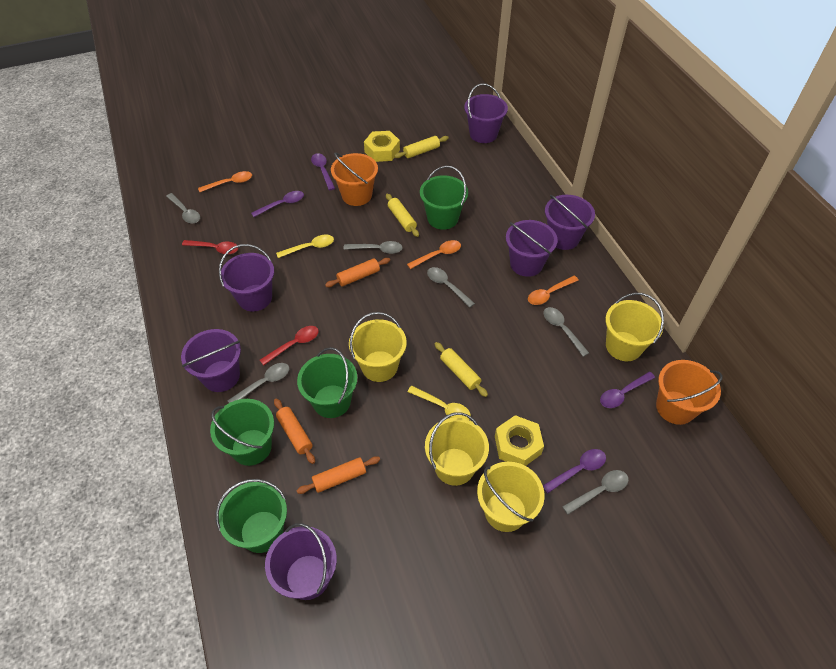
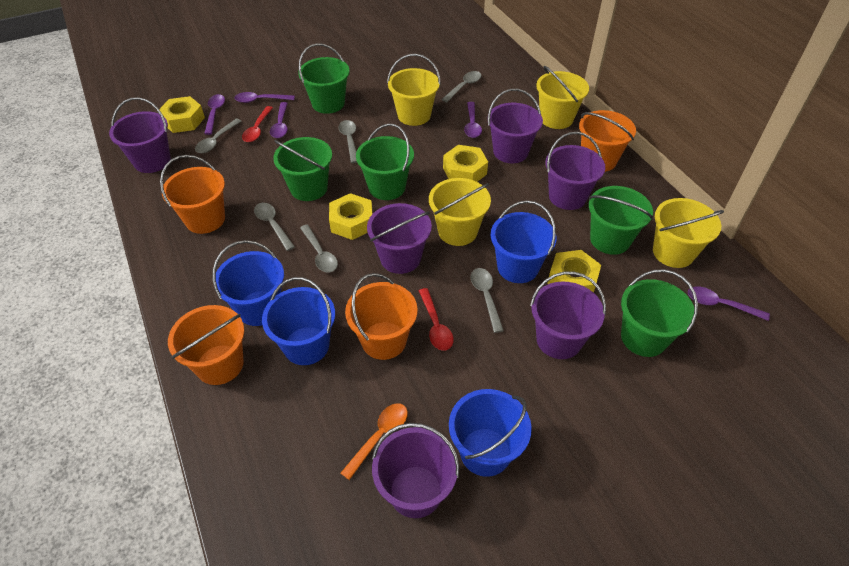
blue bucket: none = 0 -> [212,240,284,326] [262,277,335,365] [449,389,532,477] [491,200,557,283] = 4
green bucket: [210,399,274,466] [216,479,287,553] [297,347,357,418] [420,166,468,230] = 4 -> [273,137,332,201] [298,43,350,114] [356,123,414,200] [589,186,653,255] [621,269,698,357] = 5
orange bucket: [331,152,378,206] [656,360,723,425] = 2 -> [160,155,225,234] [168,305,244,385] [345,273,418,360] [579,110,636,172] = 4
orange rolling pin: [274,398,315,464] [296,456,380,494] [325,258,390,287] = 3 -> none = 0
orange spoon: [198,171,252,192] [407,240,461,269] [528,276,579,305] = 3 -> [341,404,408,480] = 1
purple spoon: [251,191,304,217] [311,153,335,190] [543,449,606,494] [600,372,655,408] = 4 -> [204,94,225,135] [234,92,295,103] [270,102,288,138] [464,102,482,138] [688,287,770,321] = 5
yellow nut: [364,131,400,162] [495,415,544,466] = 2 -> [159,96,205,133] [329,193,373,240] [443,145,488,182] [547,250,601,293] = 4
yellow rolling pin: [386,194,419,237] [394,136,449,158] [435,342,488,397] = 3 -> none = 0
yellow spoon: [276,235,334,258] [407,386,471,420] = 2 -> none = 0

